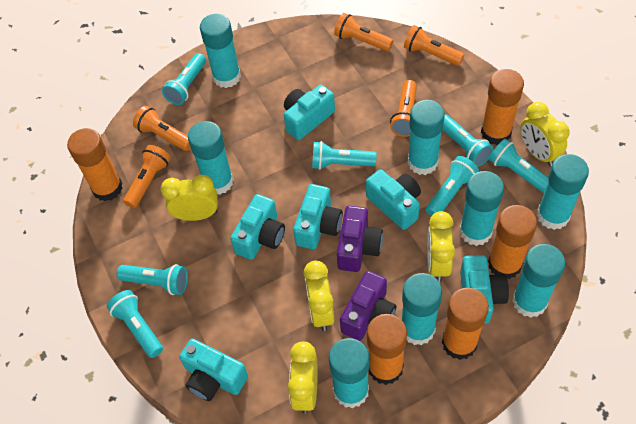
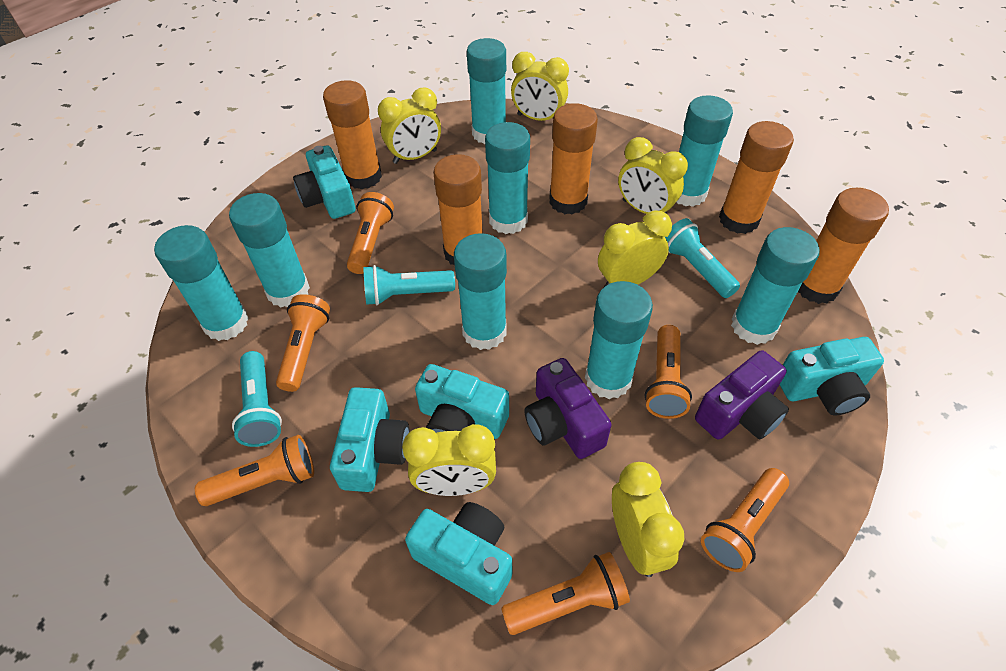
orange flashlight: [123,145,171,208] [133,106,191,151] [334,13,393,51] [390,80,417,137] [404,25,464,66] = 5 -> [195,435,314,506] [276,294,330,392] [347,192,394,274] [501,552,630,635] [645,325,692,419] [701,468,789,572] = 6
turquoise camera: [179,339,248,401] [230,194,285,260] [284,84,335,140] [293,184,343,249] [366,169,421,230] [460,255,509,324] = 6 -> [293,145,356,219] [330,387,410,492] [405,502,512,605] [415,364,509,439] [780,337,884,415] = 5
turquoise flashlight: [107,290,163,358] [117,264,188,295] [162,53,206,105] [312,141,377,170] [426,156,479,216] [442,115,494,167] [489,139,548,193] = 7 -> [232,351,282,447] [364,265,455,305] [665,218,740,298] = 3
yellow clock: [161,175,218,221] [288,341,318,414] [304,261,335,331] [427,211,455,282] [520,102,570,166] = 5 -> [378,88,441,164] [402,424,496,496] [511,52,569,121] [598,210,672,288] [612,462,684,577] [618,137,688,215] = 6

